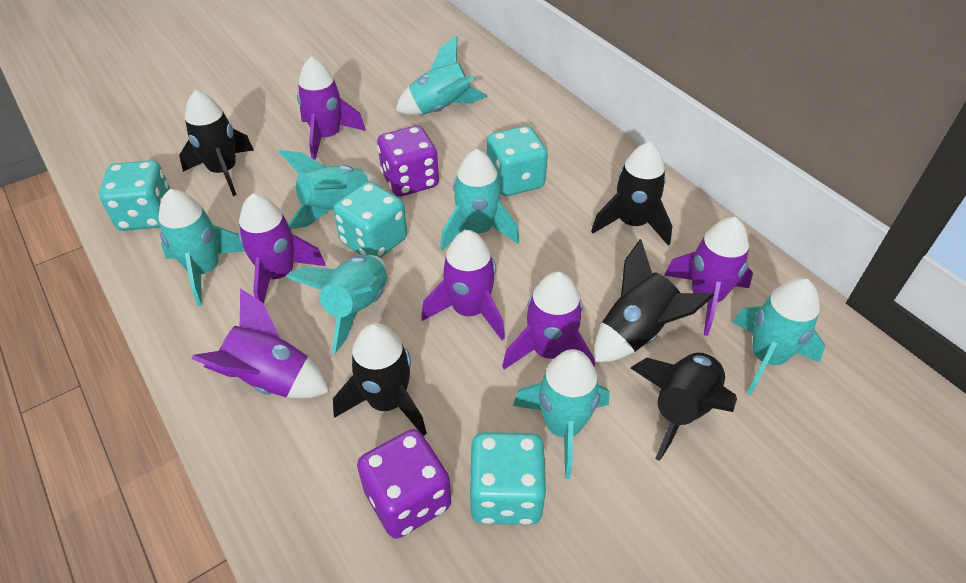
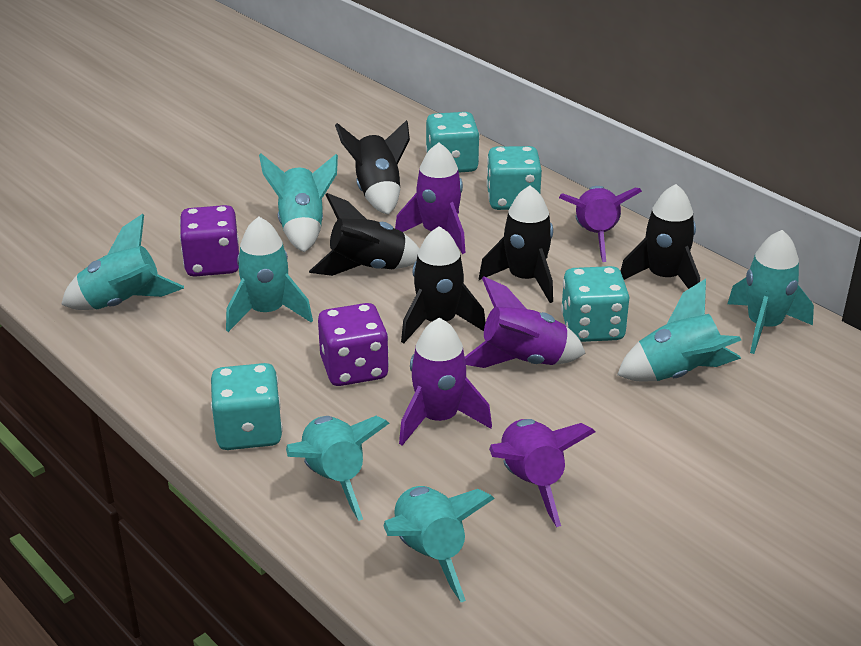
purple rocket: [191,288,329,398] [238,193,326,303] [297,56,366,160] [421,230,505,340] [502,272,595,370] [664,217,753,336] = 6 -> [395,143,465,254] [399,318,492,446] [465,276,586,368] [489,419,595,527] [559,186,642,262] = 5

